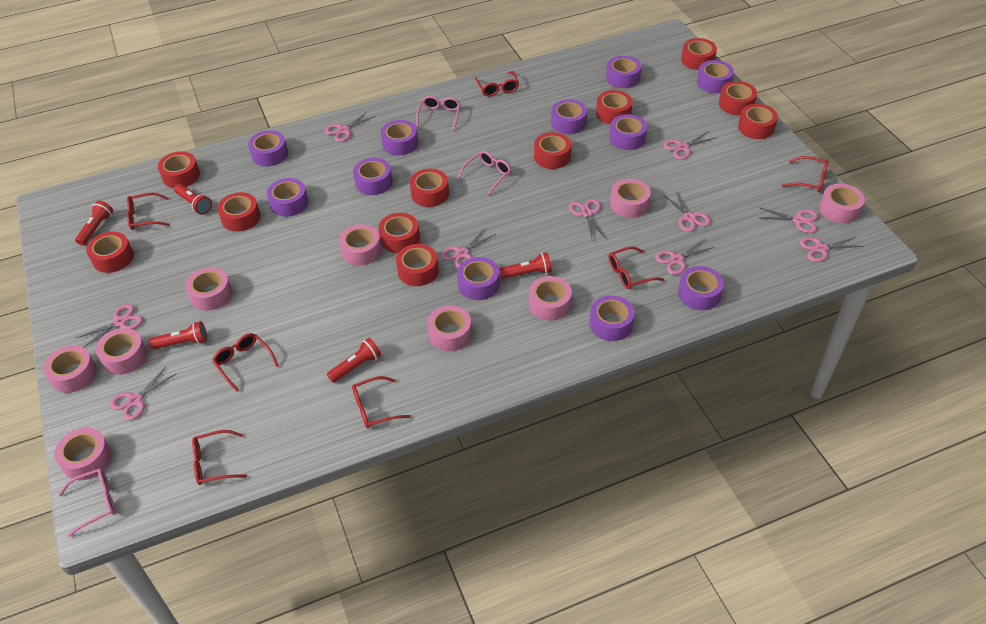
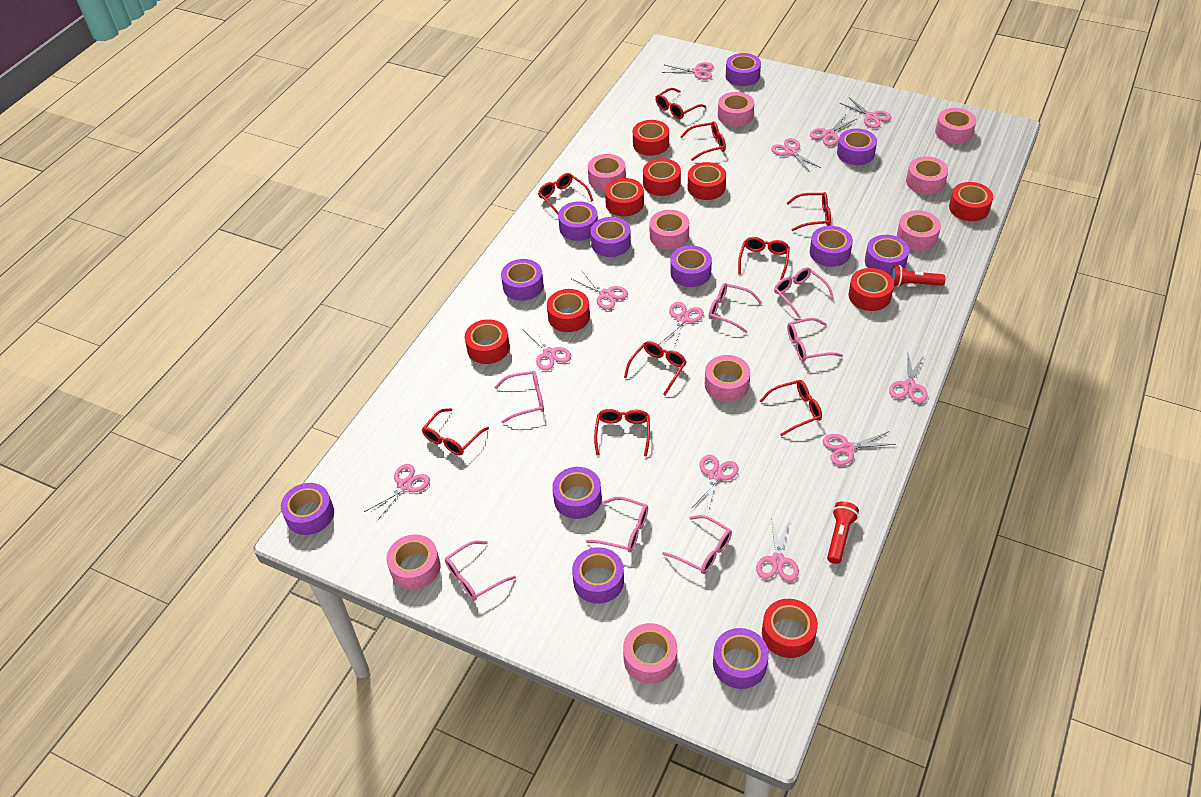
pink glasses: [58,468,116,537] [416,96,461,131] [458,151,511,195] = 3 -> [445,541,516,601] [494,371,544,423] [586,497,648,552] [662,515,732,574] [709,283,762,333] [774,267,834,318] [787,318,843,362] = 7
pink scissors: [76,304,143,348] [110,367,177,420] [325,111,376,142] [441,228,495,268] [569,199,606,238] [655,240,715,275] [663,131,716,159] [663,191,711,232] [757,207,818,233] [800,236,864,262] = 10 -> [364,464,430,521] [524,325,571,371] [572,270,628,310] [659,302,704,350] [662,62,714,80] [690,455,739,512] [756,517,799,581] [771,138,821,172] [810,114,856,146] [823,431,896,465] [840,97,892,128] [889,353,928,403] = 12
purple tape: [248,130,288,167] [267,178,308,217] [353,158,393,195] [381,120,418,156] [457,257,500,300] [551,99,587,134] [590,295,635,341] [606,56,641,88] [609,114,647,150] [678,266,724,310] [697,60,734,93] = 11 -> [281,483,334,535] [501,259,544,301] [552,467,602,519] [558,201,598,241] [572,547,624,604] [590,217,631,257] [670,245,712,287] [713,628,769,689] [726,53,761,86] [810,226,853,267] [837,128,877,165] [865,235,909,275] = 12
red flashlight: [75,201,113,246] [149,321,207,350] [174,184,212,214] [327,338,381,383] [499,252,552,279] = 5 -> [827,501,859,564] [890,265,945,287] = 2
red glasses: [127,193,170,230] [192,430,247,485] [212,333,279,392] [352,376,410,428] [475,71,519,97] [608,246,664,289] [782,156,829,192] = 7 -> [422,408,489,455] [538,173,593,215] [594,409,650,457] [624,341,686,396] [656,88,706,119] [680,121,726,161] [738,237,790,280] [760,380,822,436] [787,192,831,231] = 9
red tape: [86,232,133,273] [158,151,200,188] [217,192,260,232] [378,213,420,253] [396,244,439,286] [410,169,449,207] [534,132,571,169] [596,90,633,124] [681,38,717,70] [719,81,757,115] [738,104,778,139] = 11 -> [465,319,510,364] [547,289,590,332] [605,178,644,216] [633,120,669,156] [643,158,681,196] [688,162,726,200] [762,599,818,658] [849,268,894,311] [949,182,993,221] = 9

